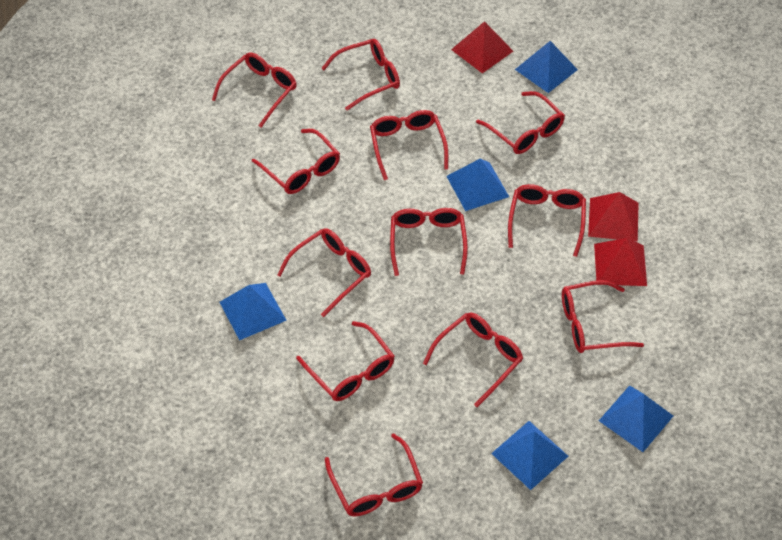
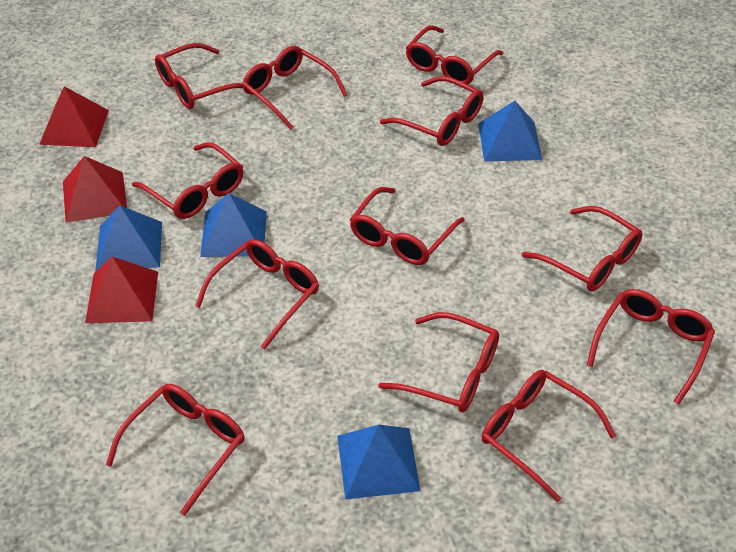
blue pyramid: [219,283,287,340] [446,159,509,211] [491,421,568,490] [515,41,578,93] [599,385,673,452] = 5 -> [95,206,162,272] [200,193,267,257] [337,425,421,499] [478,101,542,162] = 4

